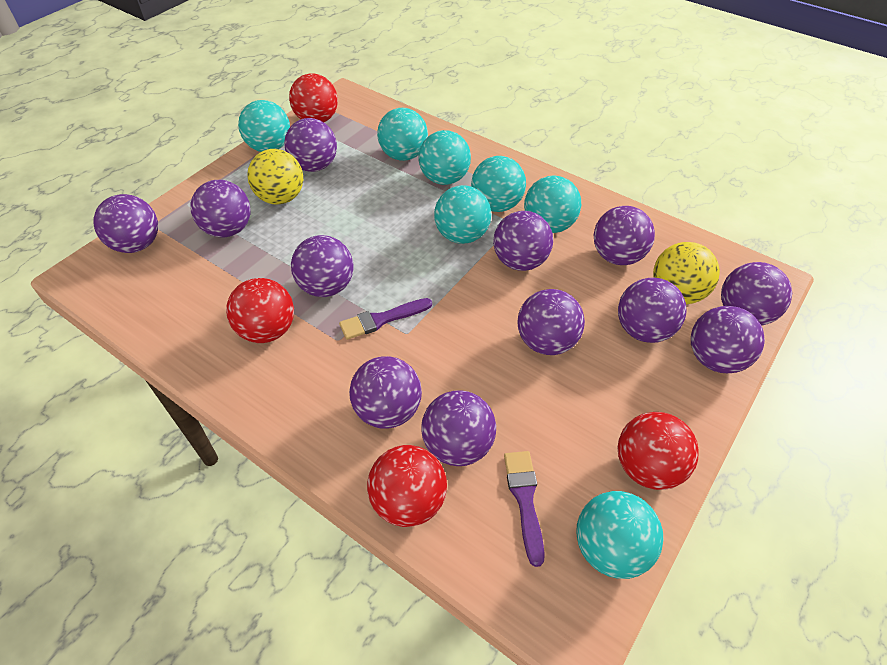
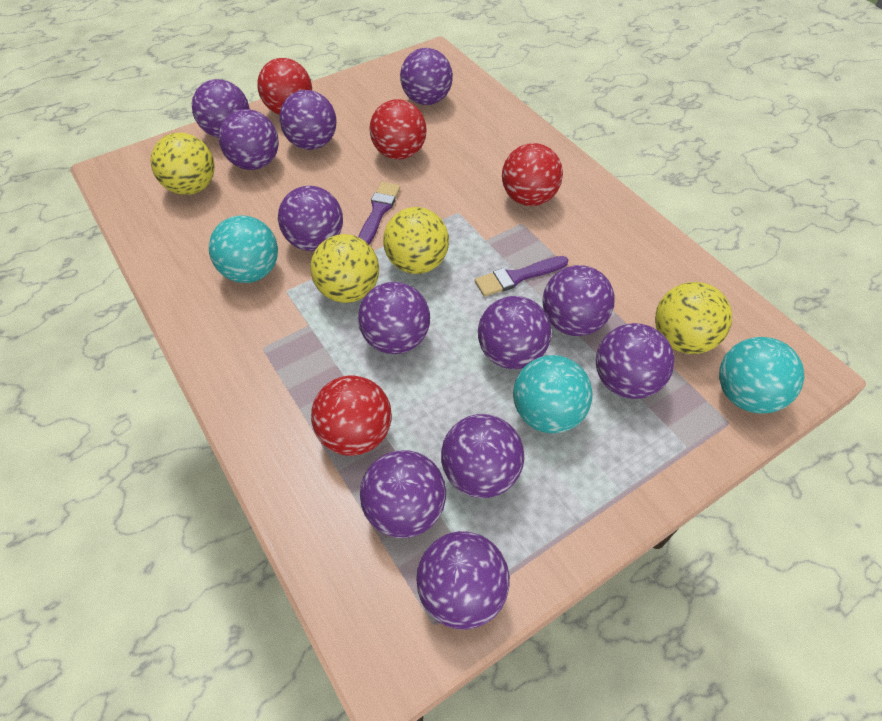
turquoise ball: [238,100,290,152] [377,108,428,161] [418,130,471,185] [434,185,492,244] [471,156,526,212] [524,176,581,233] [576,491,663,579] = 7 -> [209,215,278,283] [513,355,593,433] [719,337,804,414] = 3
yellow ball: [247,149,303,204] [653,242,720,304] = 2 -> [150,133,215,195] [310,234,379,303] [383,207,449,274] [655,282,732,354] = 4

